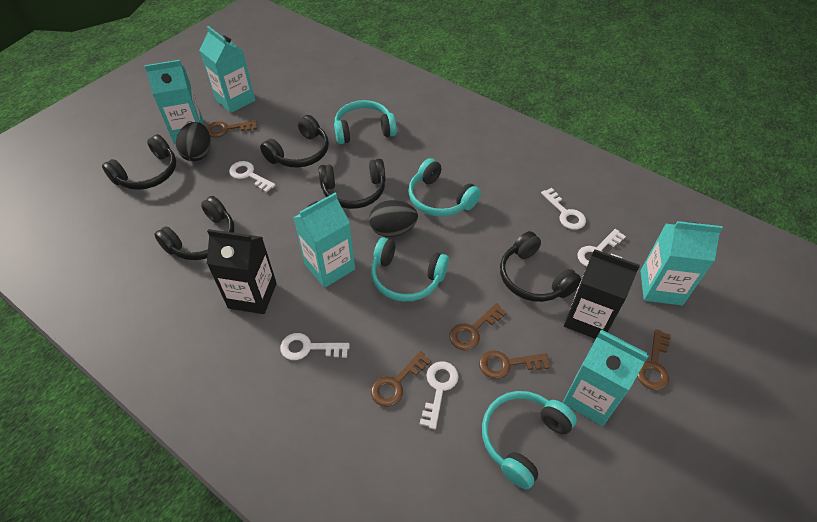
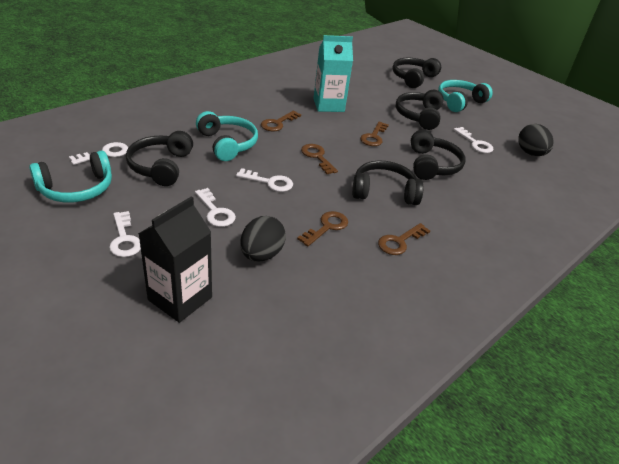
black carton: [207,229,277,314] [564,249,640,339] = 2 -> [138,196,212,323] = 1
turquoise carton: [145,60,203,143] [199,26,255,113] [293,193,355,288] [563,329,649,426] [641,221,723,305] = 5 -> [313,35,353,112] = 1
turquoise headphones: [334,100,397,144] [371,237,449,302] [408,158,481,217] [482,391,577,490] = 4 -> [29,150,112,203] [196,111,258,161] [438,80,493,112] = 3

